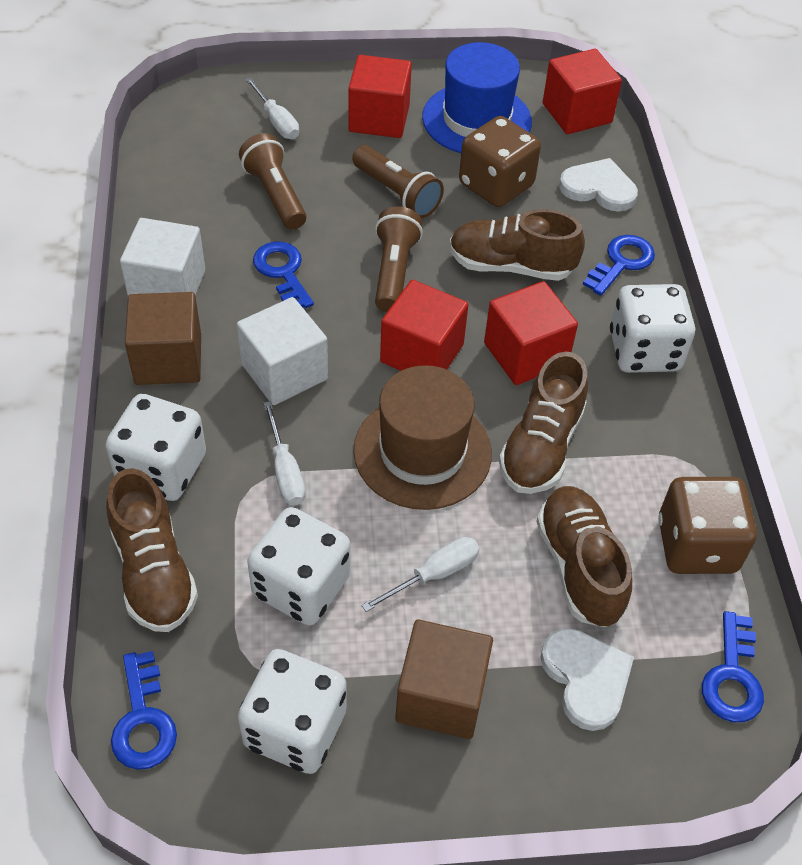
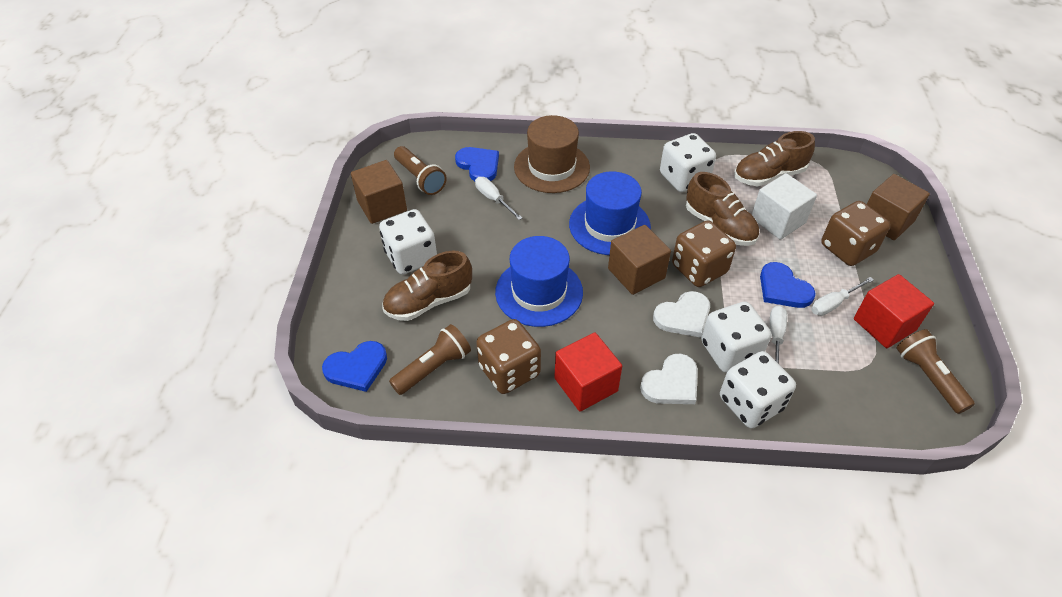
blue hat: [422,42,532,153] = 1 -> [495,236,583,327] [569,171,651,255] = 2
blue heart: none = 0 -> [322,341,387,392] [455,147,499,181] [760,262,816,308] = 3
blue key: [111,651,177,770] [253,242,314,308] [583,235,655,296] [702,611,764,722] = 4 -> none = 0
brown cube: [125,292,201,385] [395,619,493,739] = 2 -> [351,160,407,224] [608,225,671,295] [867,174,930,240] = 3
brown dice: [459,116,541,207] [658,477,757,574] = 2 -> [476,319,541,394] [672,220,736,287] [821,201,891,266] = 3
brown shoe: [106,468,198,632] [449,209,585,281] [499,351,588,494] [536,486,632,627] = 4 -> [382,251,472,321] [686,172,759,246] [734,131,815,186] = 3
red cube: [348,55,412,138] [380,280,469,371] [484,281,578,385] [543,49,622,134] = 4 -> [554,332,622,412] [854,274,934,348] = 2
white cube: [120,218,205,296] [237,297,328,405] = 2 -> [752,173,817,240] = 1

